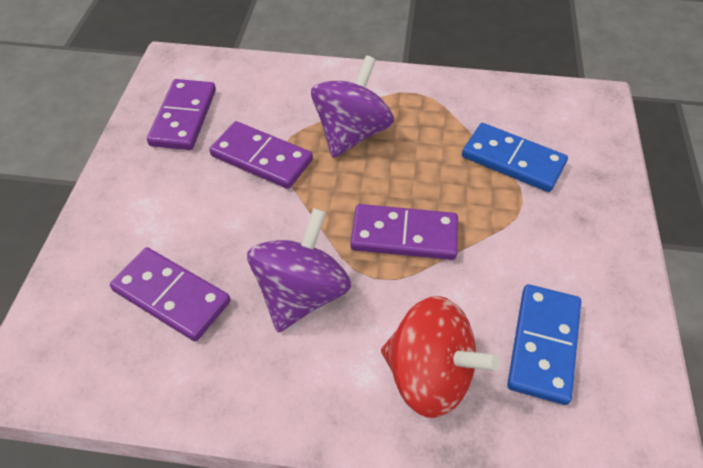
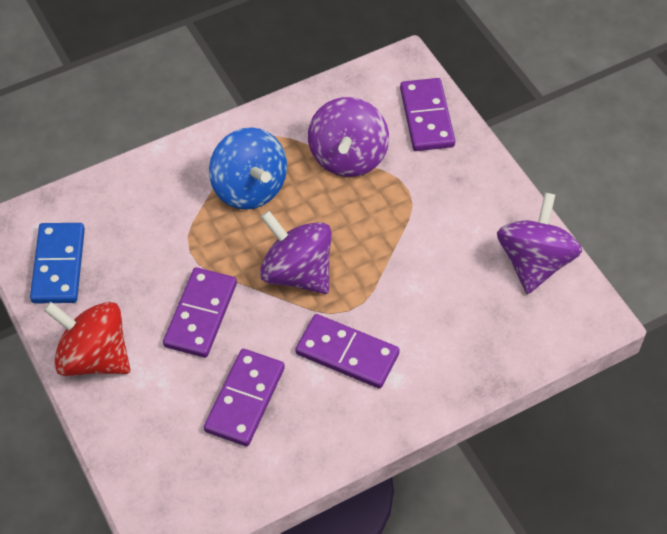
blue domino: [462,123,568,192] [507,284,581,405] = 2 -> [30,223,85,303] = 1
blue spinning top: none = 0 -> [209,127,287,210] = 1
purple spinning top: [247,208,351,332] [311,56,394,158] = 2 -> [260,211,332,294] [308,97,389,177] [497,192,582,294] = 3

